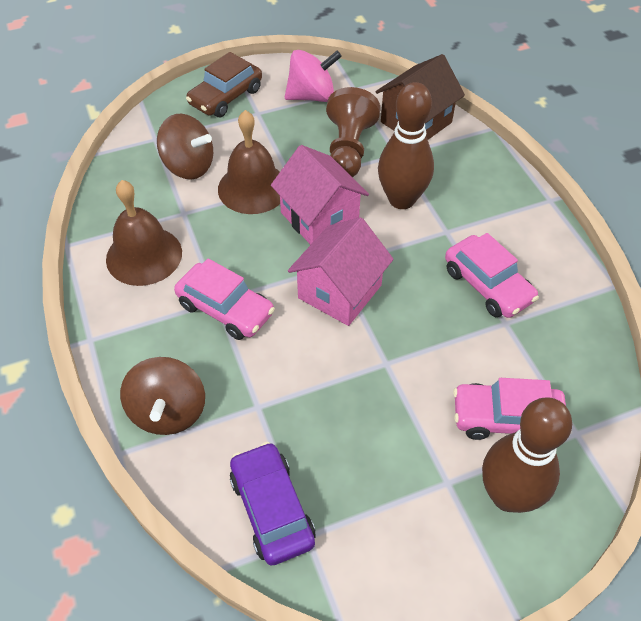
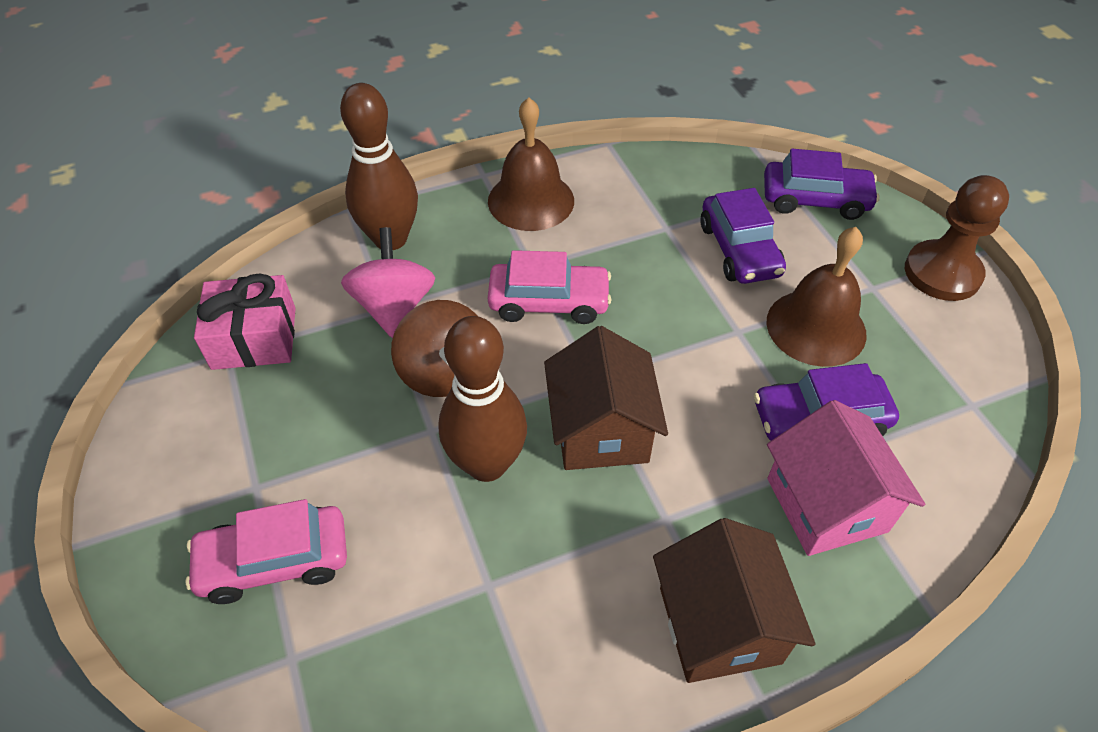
brown car: [186,52,262,117] = 1 -> none = 0
brown house: [376,54,465,140] = 1 -> [544,326,668,470] [653,518,815,683] = 2
brown spinning top: [120,357,205,435] [157,114,213,179] = 2 -> [391,300,478,397] = 1
pink car: [174,259,275,340] [445,233,539,318] [453,378,566,440] = 3 -> [185,499,347,604] [488,250,612,324] = 2
pink gift: none = 0 -> [194,273,296,370] = 1
pink house: [271,145,369,245] [288,217,394,326] = 2 -> [767,400,925,556] = 1
purple car: [230,442,316,566] = 1 -> [700,188,786,284] [754,363,899,441] [764,149,880,220] = 3

